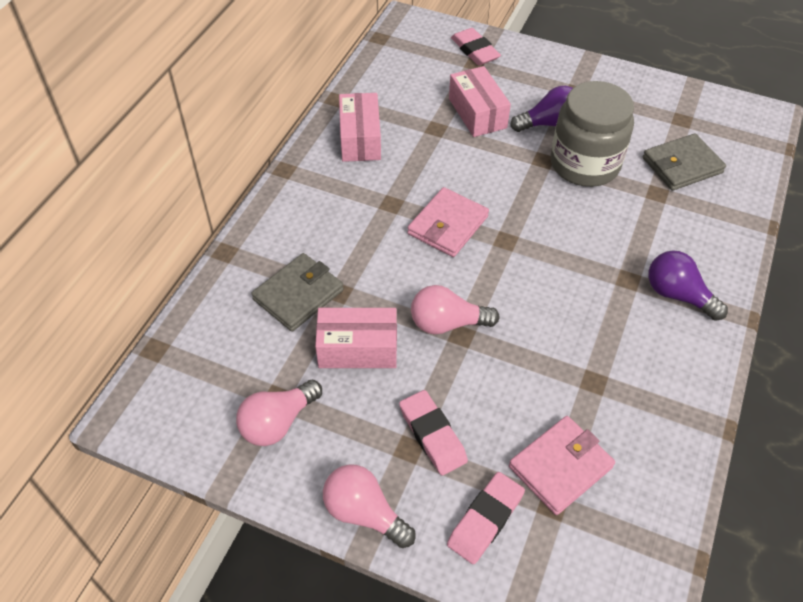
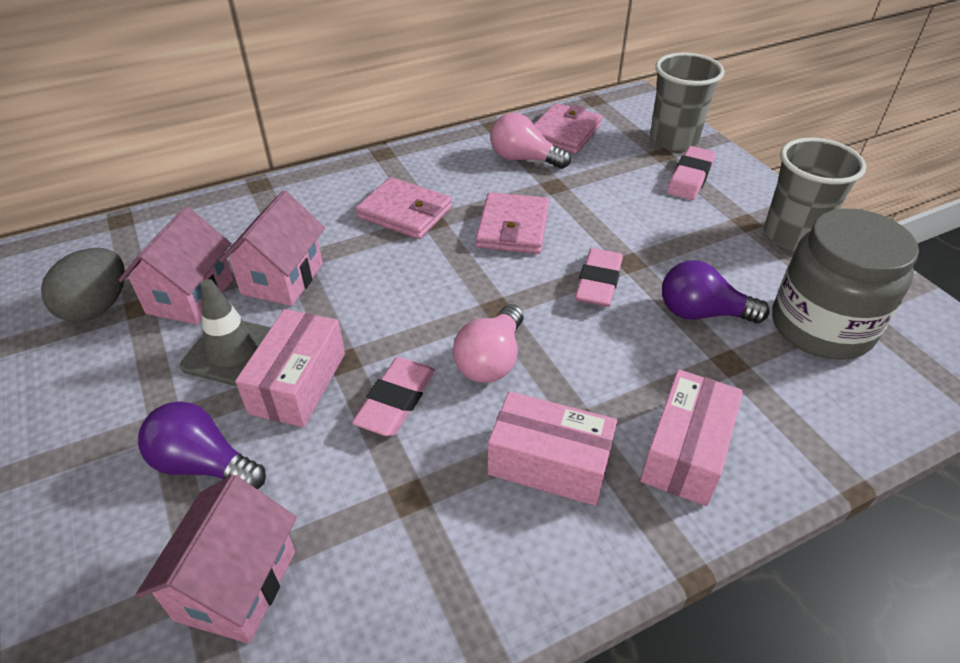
grey cup: none = 0 -> [650,52,724,151] [764,138,866,251] = 2
grey egg: none = 0 -> [41,248,125,322] = 1
grey traffic cone: none = 0 -> [180,279,271,386] = 1
grey wallet: [251,253,344,332] [643,133,726,191] = 2 -> none = 0
pink house: none = 0 -> [118,206,233,325] [136,475,297,644] [219,190,325,306] = 3
pink light bulb: [236,380,322,446] [323,464,416,548] [411,285,500,334] = 3 -> [453,304,523,383] [490,113,571,169] = 2
pink wallet: [407,187,489,257] [509,416,615,515] = 2 -> [356,177,452,239] [476,192,549,254] [533,103,603,154] = 3

